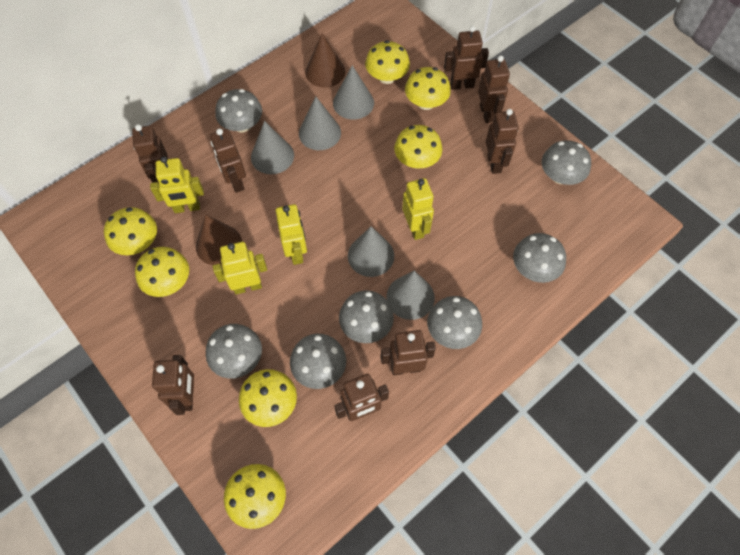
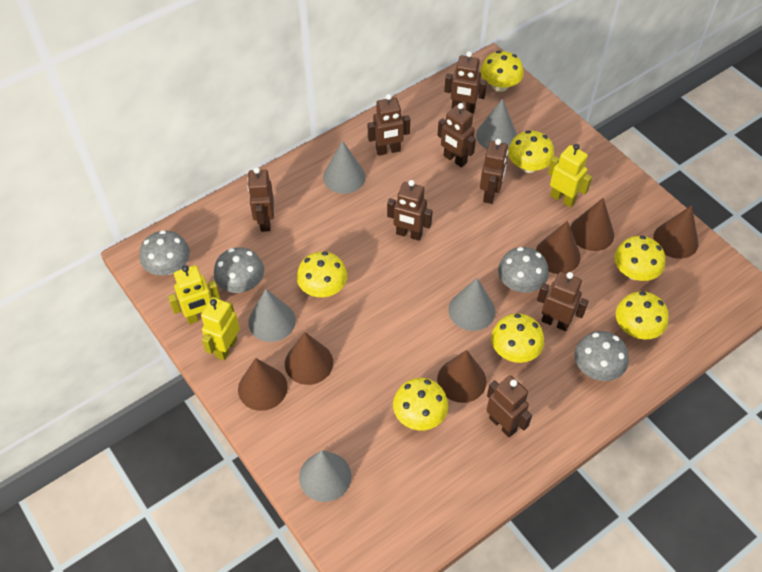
brown cone: [196,214,242,265] [305,33,345,88] = 2 -> [238,358,288,411] [285,332,333,385] [437,350,487,403] [536,221,581,274] [570,198,614,251] [653,205,699,259] = 6
grey mushroom: [206,324,262,379] [215,89,262,133] [290,334,346,389] [339,290,394,343] [427,296,482,349] [513,233,566,283] [542,140,591,185] = 7 -> [140,230,190,275] [213,247,264,293] [498,247,549,293] [575,331,629,381] = 4
yellow robot: [150,156,204,213] [213,242,267,295] [276,204,307,265] [402,178,434,240] = 4 -> [168,265,220,324] [201,297,240,360] [548,144,592,207] = 3

